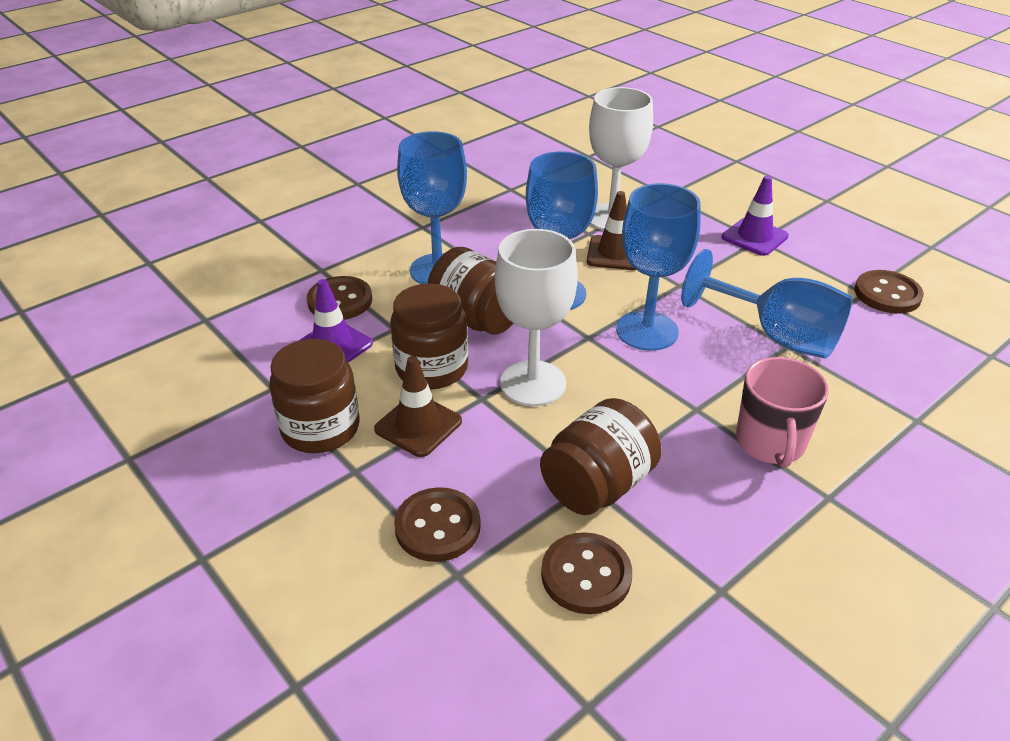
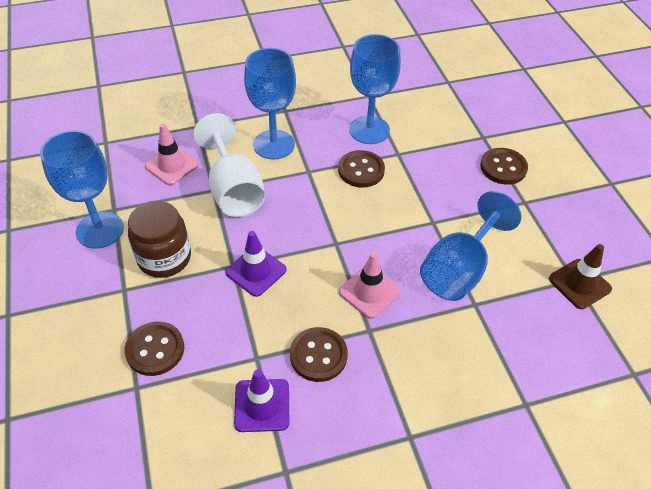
brown jar: [269,339,360,453] [390,283,468,389] [428,247,513,335] [540,398,662,515] = 4 -> [128,201,191,278] = 1
brown traffic cone: [374,356,462,457] [587,191,636,270] = 2 -> [549,244,612,309] = 1
pink mug: [736,357,829,468] = 1 -> none = 0
pink traffic cone: none = 0 -> [145,123,199,185] [339,252,401,319] = 2
white goblet: [495,229,578,406] [589,87,653,231] = 2 -> [193,113,265,217] = 1

